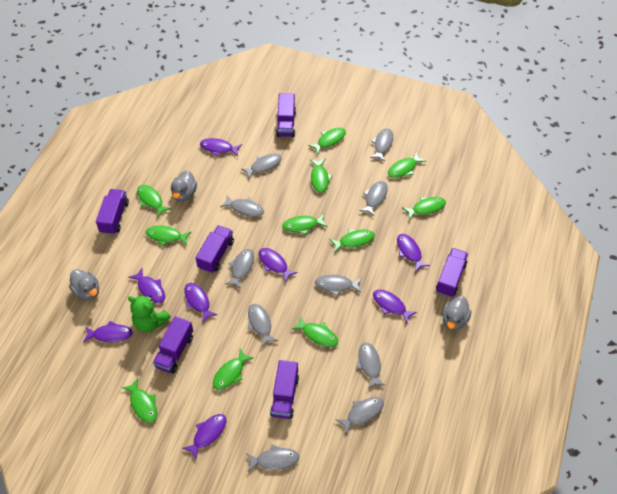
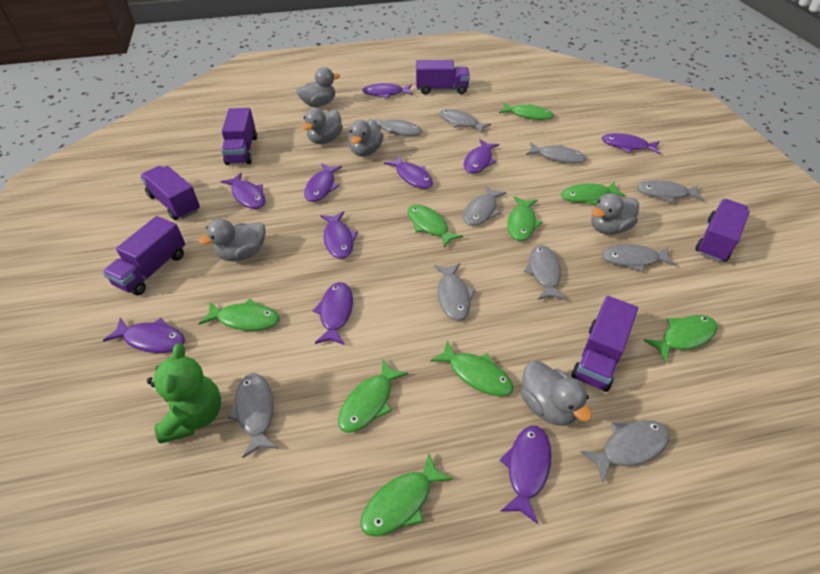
green fish: [122,378,157,423] [137,185,171,217] [146,226,191,246] [213,348,253,390] [282,214,327,235] [292,316,338,347] [308,128,346,154] [310,159,332,193] [329,229,375,252] [388,152,426,178] [402,197,446,220] = 11 -> [198,298,280,331] [338,358,408,433] [360,453,453,536] [408,204,463,248] [430,340,514,396] [499,102,554,120] [507,196,542,241] [561,181,625,205] [643,315,718,363] = 9
grey duck: [69,269,99,300] [171,170,197,202] [442,296,471,331] = 3 -> [198,219,266,261] [296,67,340,107] [302,108,343,144] [348,119,383,156] [521,361,592,426] [591,193,639,235] = 6
purple fish: [83,321,133,343] [128,268,165,303] [182,414,226,459] [185,283,218,323] [200,138,242,157] [259,248,298,282] [373,290,417,324] [397,234,430,272] = 8 -> [102,318,185,353] [221,173,266,209] [304,163,342,202] [312,282,353,345] [320,211,358,259] [362,83,413,98] [384,155,433,189] [463,139,499,174] [499,426,552,524] [602,133,660,154] = 10

